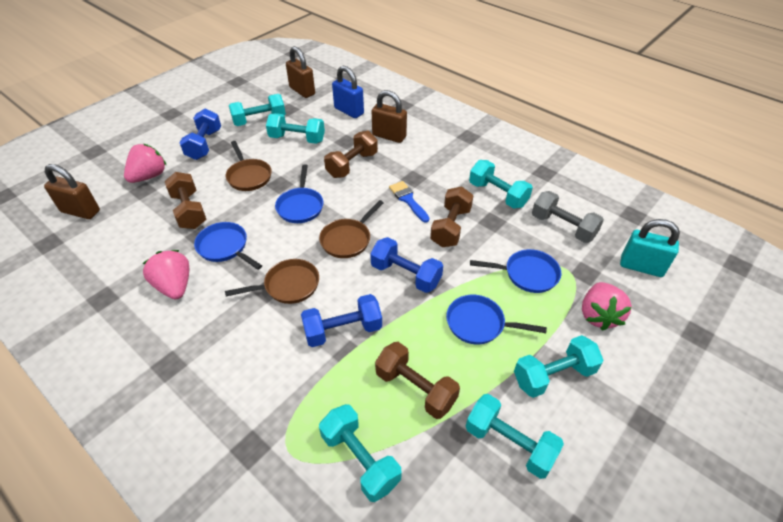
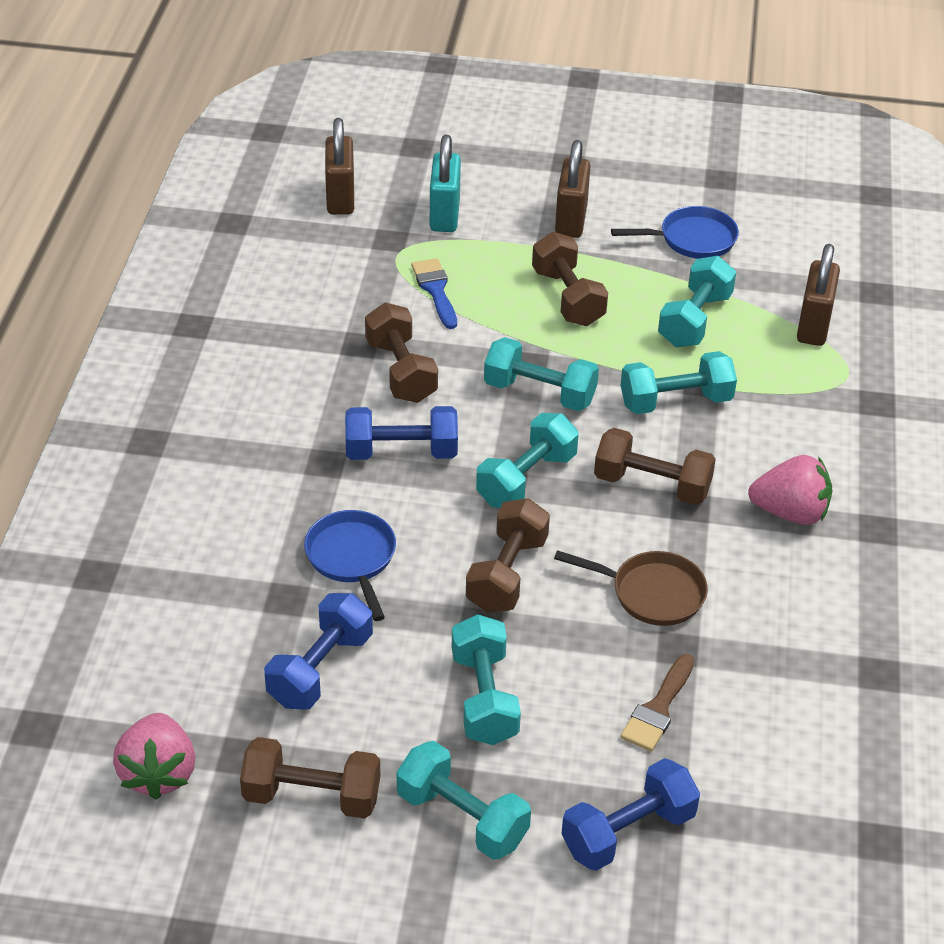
blue padlock: [332,66,364,118] = 1 -> none = 0
blue pan: [194,222,262,270] [275,164,323,223] [446,295,547,344] [470,249,561,293] = 4 -> [304,510,396,621] [611,206,739,259] = 2
brown brush: none = 0 -> [620,654,695,752] = 1
brown dumbbell: [165,172,206,229] [324,131,378,178] [375,342,460,419] [430,186,474,247] = 4 -> [240,737,380,819] [365,303,438,403] [466,498,550,613] [532,232,608,326] [594,428,716,505] = 5
brown pan: [225,259,319,304] [226,141,272,191] [319,200,384,258] = 3 -> [554,550,708,626] = 1
grey dumbbell: [532,191,604,243] = 1 -> none = 0
pink strawberry: [124,144,167,183] [142,250,189,299] [582,282,632,331] = 3 -> [113,713,195,800] [748,455,832,525] = 2

